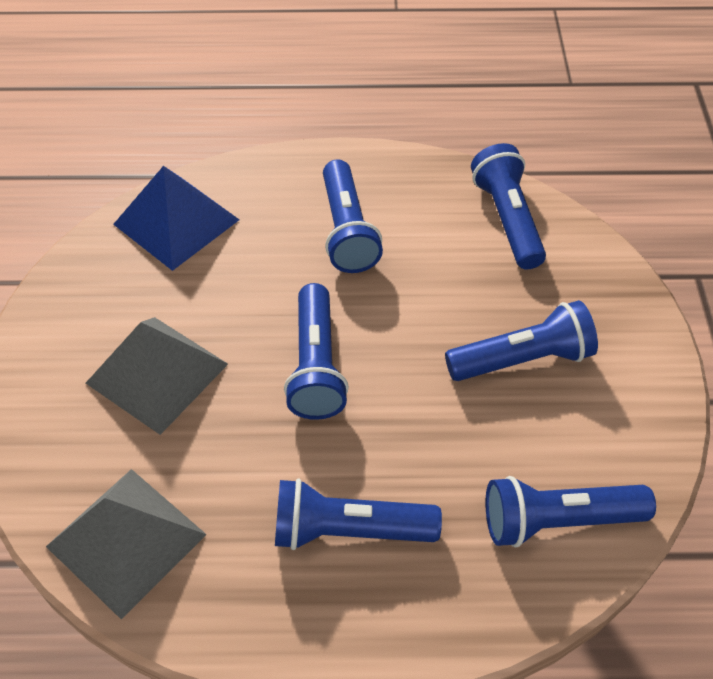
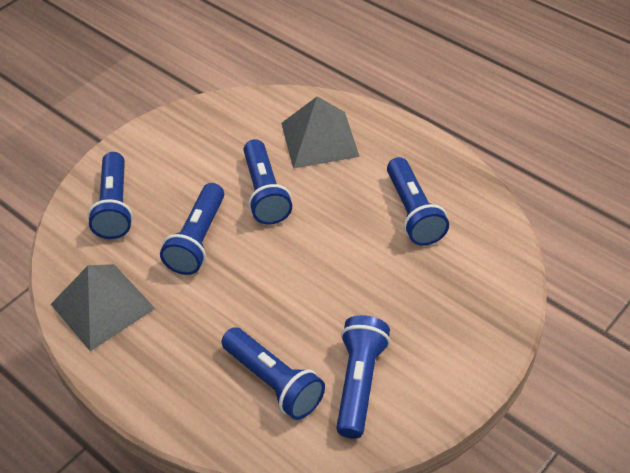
blue pyramid: [113,166,239,271] = 1 -> none = 0

